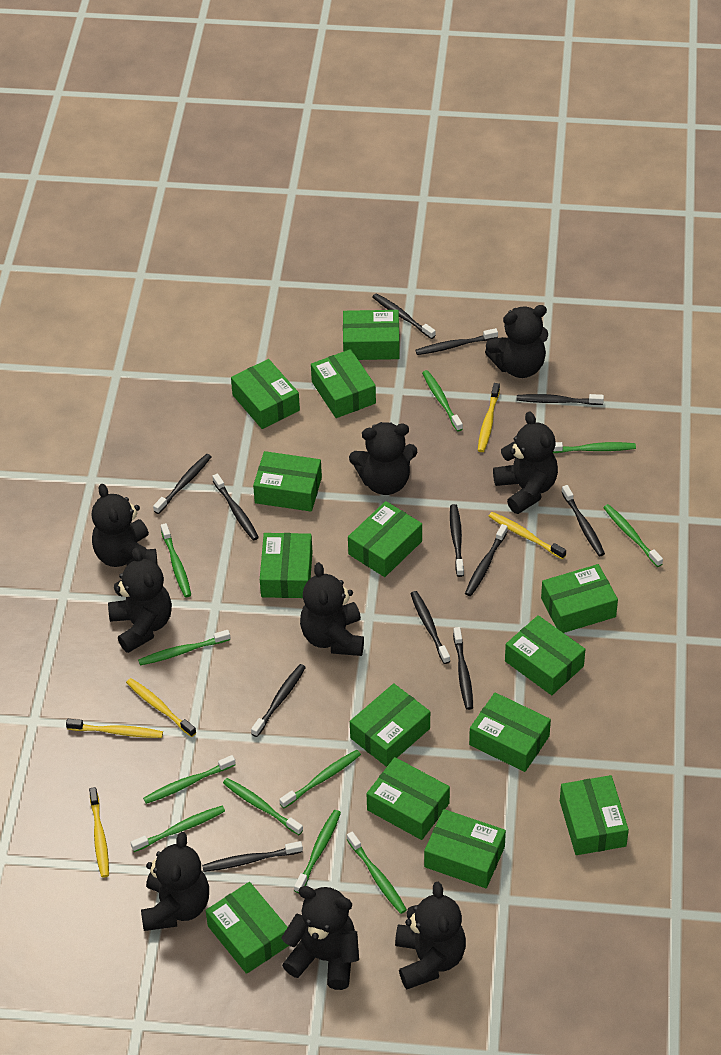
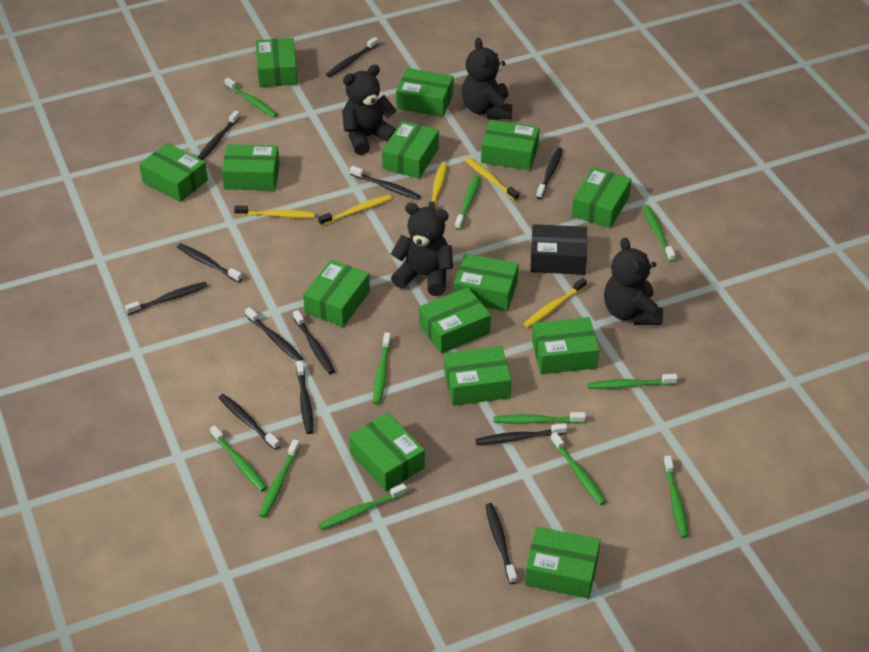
black box: none = 0 -> [530,224,587,275] = 1
black teddy bear: [92,484,157,567] [108,548,172,653] [141,832,209,931] [281,886,359,990] [300,562,364,656] [349,422,418,495] [395,882,466,989] [485,305,548,378] [493,411,558,514] = 9 -> [342,65,397,155] [391,203,453,296] [462,38,512,119] [604,238,663,325] = 4

